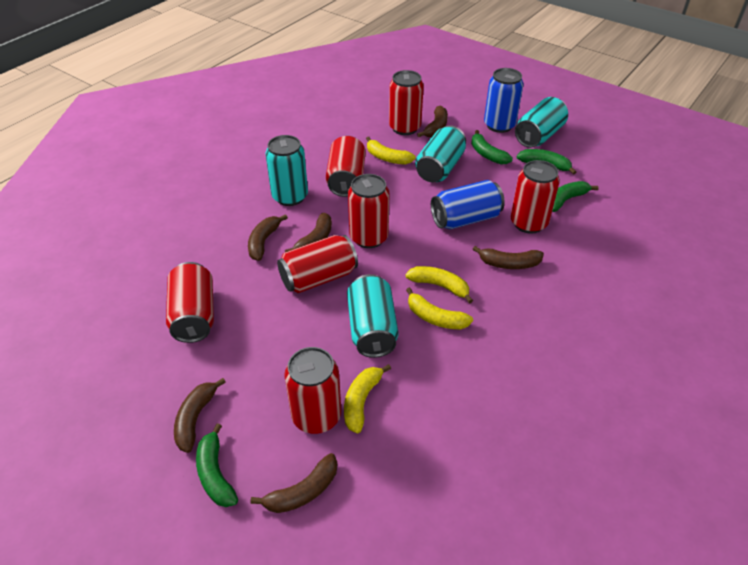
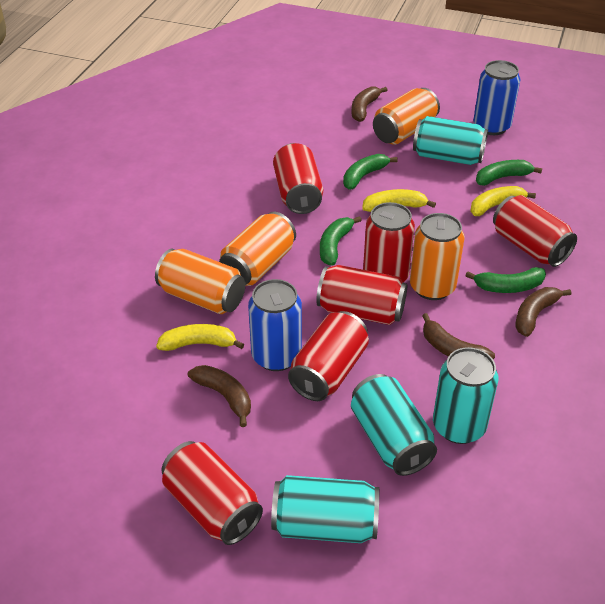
brown banana: [174,378,226,453] [248,214,288,261] [250,453,337,513] [285,213,332,252] [417,106,448,137] [473,246,544,269] = 6 -> [188,365,251,427] [351,86,387,122] [422,313,495,359] [515,287,571,337] = 4
orange can: none = 0 -> [155,249,246,314] [219,212,296,286] [373,88,440,145] [410,213,465,300] = 4
red can: [166,262,214,343] [277,235,358,293] [284,347,341,434] [326,136,366,197] [348,174,389,248] [389,70,424,135] [510,160,560,233] = 7 -> [161,441,263,545] [273,143,323,214] [288,311,369,401] [316,265,407,325] [363,202,415,282] [493,195,577,267] = 6
yellow banana: [344,364,391,433] [366,137,416,165] [405,266,473,304] [406,287,473,330] = 4 -> [156,324,244,351] [362,189,436,212] [470,186,536,216] = 3

